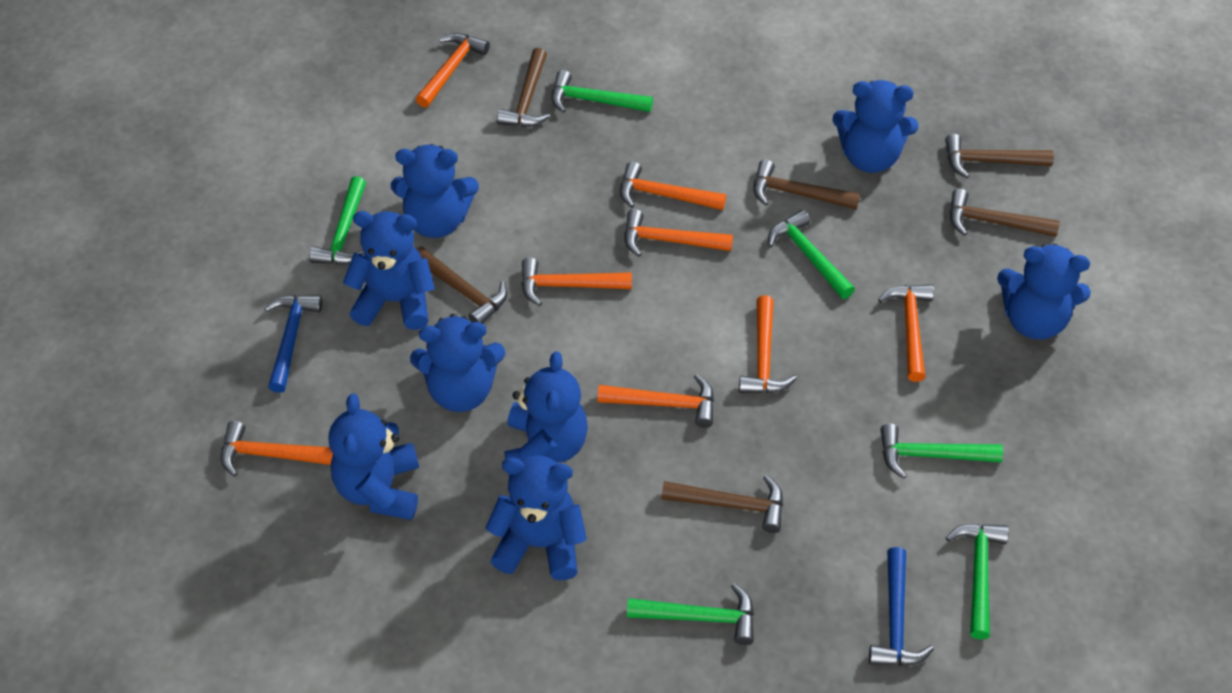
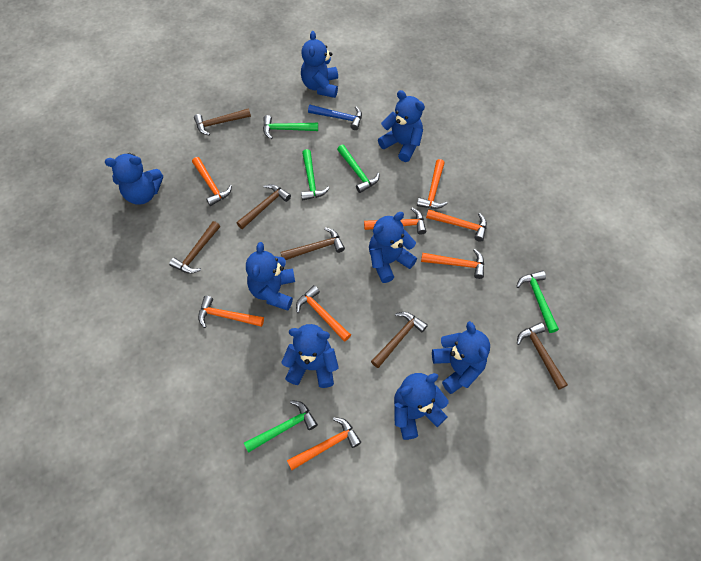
blue hammer: [264,295,323,393] [869,547,934,666] = 2 -> [308,105,362,130] = 1
green hammer: [309,176,366,265] [551,70,653,113] [627,583,754,645] [768,210,855,299] [880,424,1003,479] [945,524,1009,640] = 6 -> [244,400,318,453] [263,115,318,139] [301,149,330,200] [337,145,380,193] [516,270,559,333] = 5

